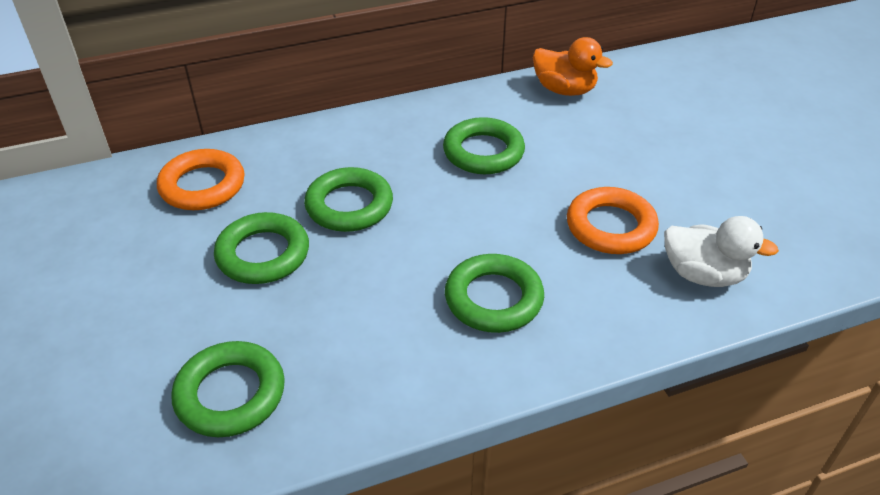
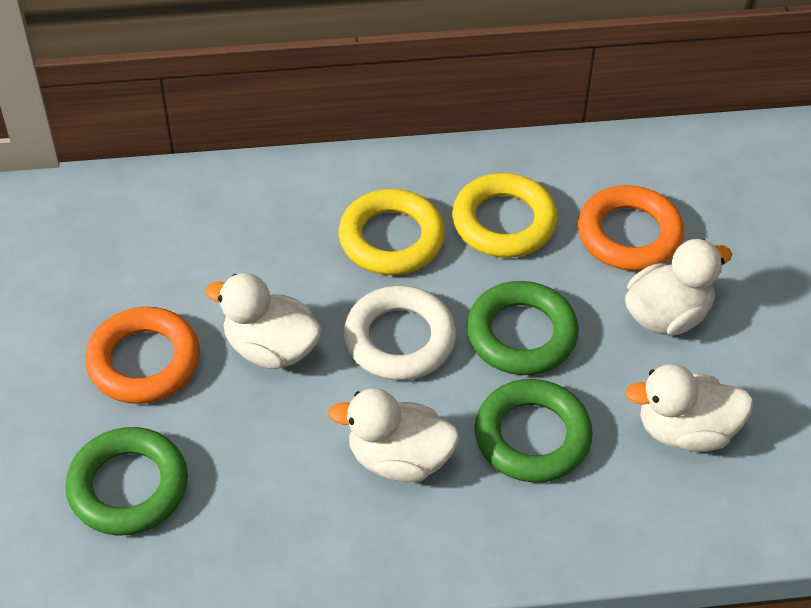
green ring: [171,341,285,437] [214,212,309,284] [304,167,393,232] [443,117,525,174] [445,254,544,333] = 5 -> [65,427,188,535] [467,281,579,375] [474,379,593,483] = 3
orange duck: [533,37,613,96] = 1 -> none = 0
white duck: [664,216,779,287] = 1 -> [205,273,322,369] [328,388,459,482] [625,239,732,336] [625,364,753,452] = 4
white ring: none = 0 -> [344,286,456,380] = 1
yellow ring: none = 0 -> [339,189,445,275] [452,173,558,258] = 2

